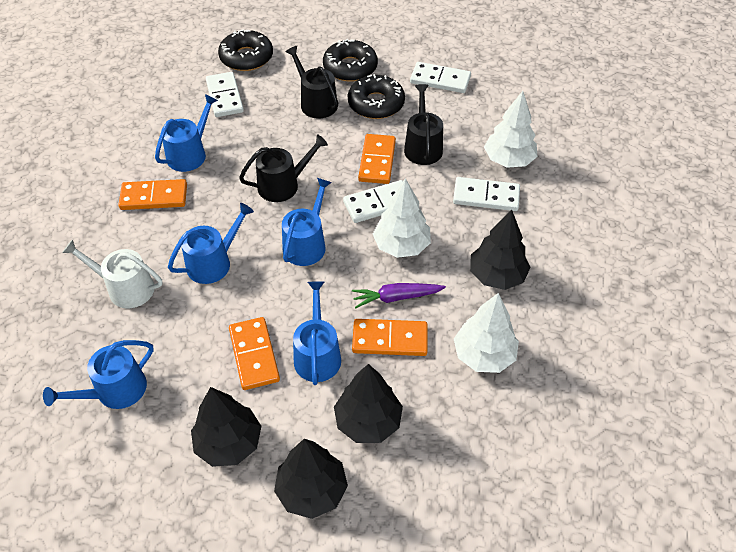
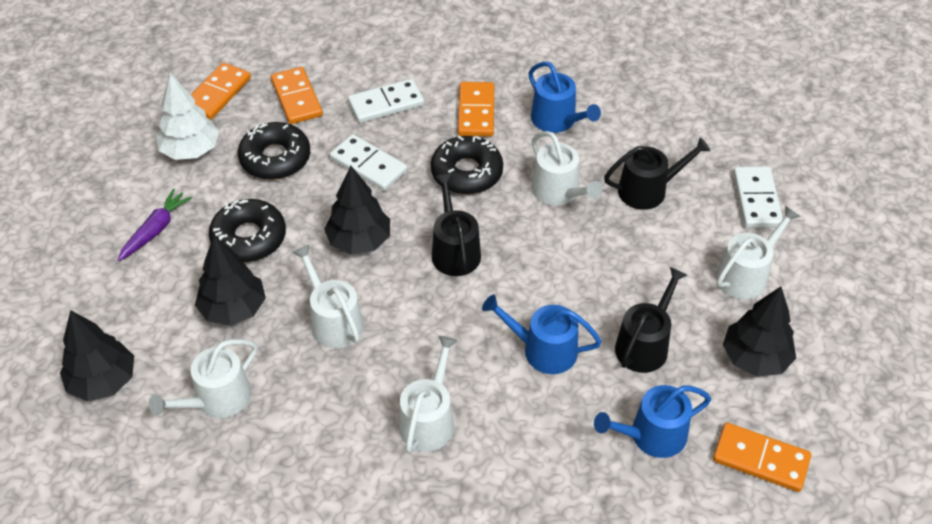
blue watering can: [43,340,154,409] [155,94,218,172] [168,203,254,284] [282,178,332,266] [293,281,341,385] = 5 -> [482,295,602,374] [528,61,601,133] [594,385,711,458] = 3
white domino: [206,72,244,117] [343,180,403,223] [410,62,471,93] [453,177,520,211] = 4 -> [330,134,407,191] [348,79,424,123] [733,167,783,228] = 3
white tree: [373,178,431,258] [454,293,519,373] [484,91,538,168] = 3 -> [156,73,219,160] = 1
white watering can: [62,240,163,308] = 1 -> [149,339,257,418] [292,245,364,348] [399,336,458,453] [532,131,603,205] [716,206,801,299] = 5

